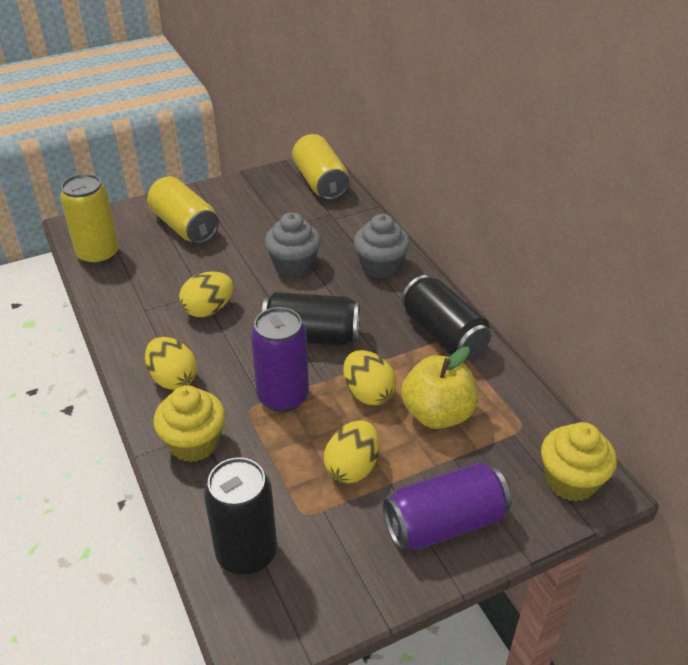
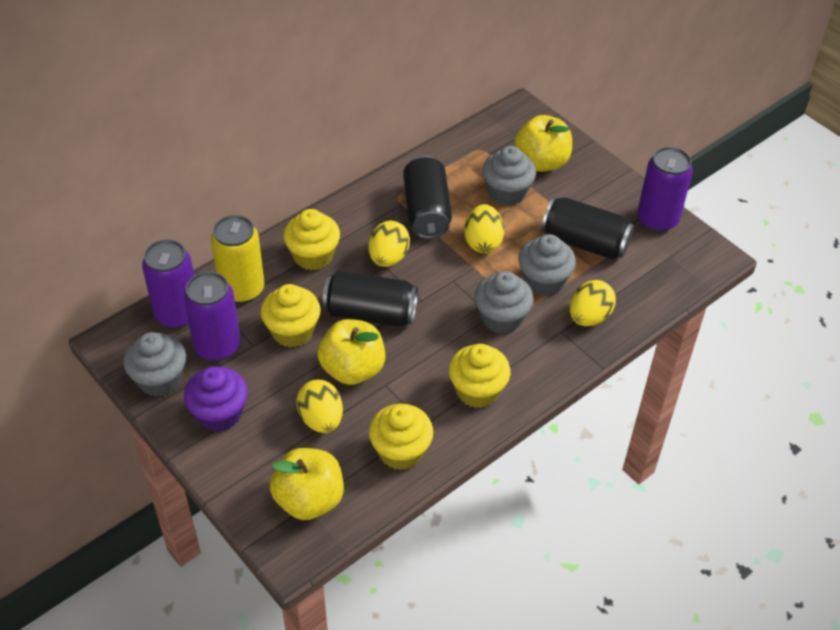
grey cupcake: [265,212,321,277] [354,214,410,279] = 2 -> [123,332,186,397] [474,271,534,334] [483,146,536,206] [518,234,576,296] = 4
purple can: [251,307,309,412] [383,462,511,550] = 2 -> [142,239,194,328] [184,272,241,361] [637,147,693,232] = 3
purple cupcake: none = 0 -> [184,366,248,432] = 1
yellow apple: [401,347,477,429] = 1 -> [270,448,344,520] [318,319,385,385] [515,115,572,172] = 3
yellow can: [60,174,119,265] [147,176,219,244] [292,134,349,200] = 3 -> [211,215,265,303] = 1
yellow cupcake: [154,385,225,462] [541,422,617,501] = 2 -> [261,284,321,347] [283,209,340,270] [369,404,434,470] [449,344,511,408] = 4

